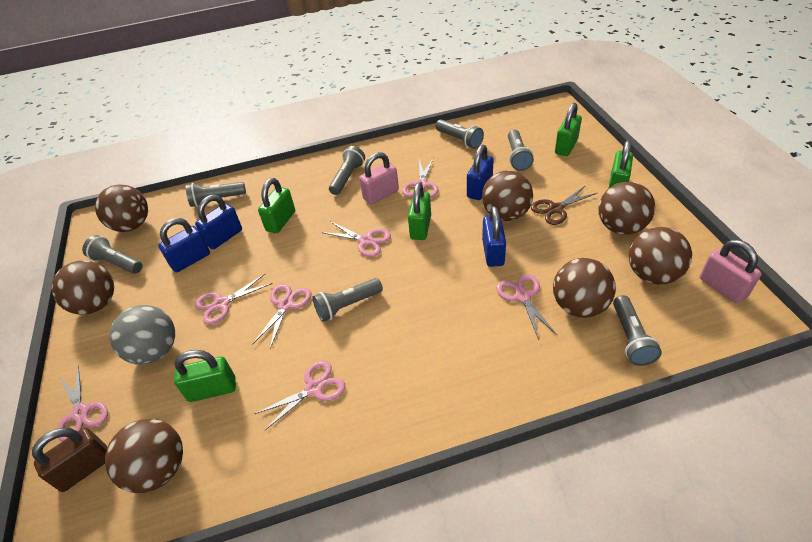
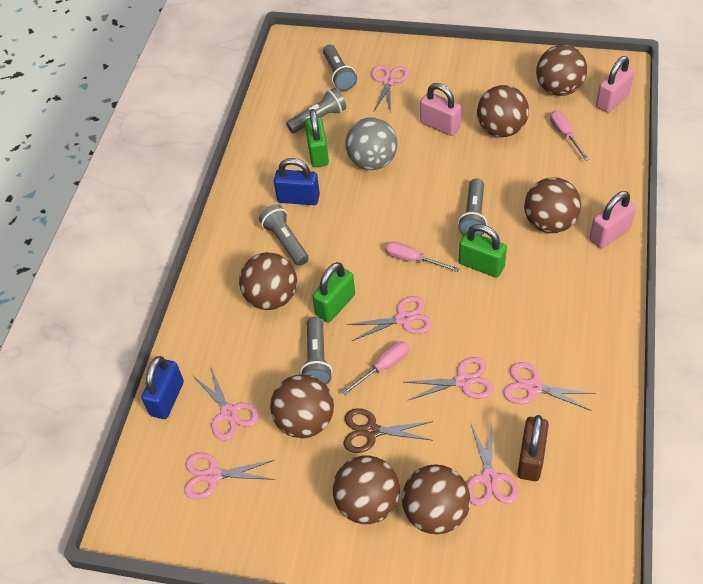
blue padlock: [158,218,210,272] [195,195,242,249] [467,145,494,200] [482,206,506,267] = 4 -> [141,356,184,419] [274,158,320,205] = 2
green padlock: [174,350,236,402] [258,178,295,233] [408,182,431,240] [555,103,582,156] [608,140,633,189] = 5 -> [305,109,329,167] [312,262,355,322] [459,224,507,278] = 3
grey flashlight: [82,235,142,274] [186,182,246,207] [313,278,383,322] [329,146,365,195] [435,119,484,149] [508,130,534,171] [613,295,662,366] = 7 -> [259,204,309,266] [286,88,346,133] [300,317,332,385] [323,45,357,91] [458,178,487,235] = 5
pink padlock: [359,152,399,205] [700,240,762,303] = 2 -> [420,83,461,136] [589,191,636,248] [596,56,634,113] = 3
pink screwdriver: none = 0 -> [342,341,409,395] [385,241,459,272] [550,111,589,161] = 3

